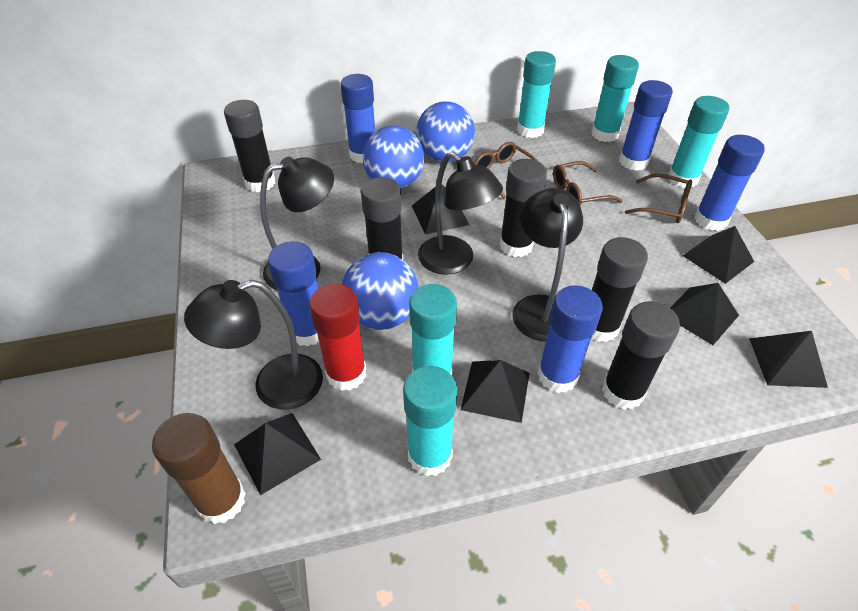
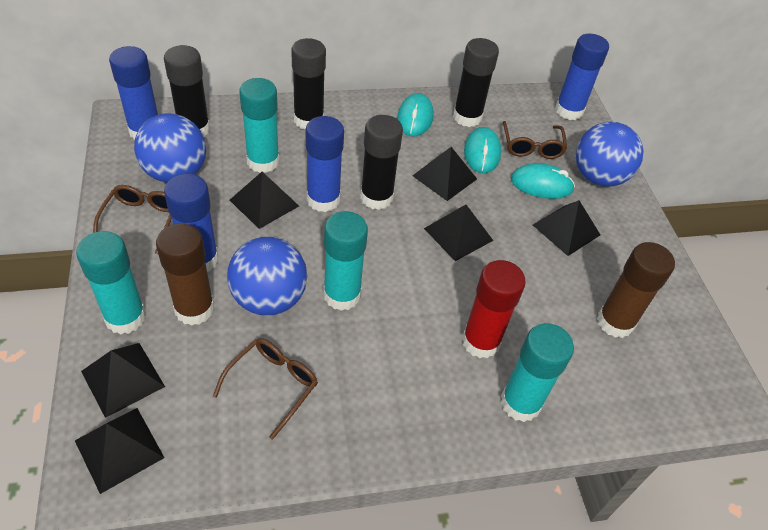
black glue stick: [224,100,275,192] [361,177,403,260] [500,159,547,257] [591,237,648,342] [602,301,680,410] = 5 -> [164,45,210,137] [291,38,326,130] [360,115,403,210] [453,38,499,127] = 4
black lamp: [184,280,323,410] [260,157,334,291] [418,152,503,275] [512,188,583,341] = 4 -> none = 0
blue glue stick: [268,241,319,347] [340,74,375,163] [537,285,603,393] [619,80,673,171] [694,135,765,231] = 5 -> [109,46,158,140] [164,174,218,272] [306,116,344,212] [555,34,609,120] = 4
brown glue stick: [152,413,246,524] = 1 -> [156,223,214,326] [597,242,675,338] = 2
turquoise glue stick: [403,366,457,476] [409,284,457,376] [517,51,556,138] [591,55,639,142] [668,96,729,188] = 5 -> [76,231,146,335] [239,78,279,173] [323,211,368,311] [501,323,574,422] = 4
turquoise mouse: none = 0 -> [397,93,434,136] [464,127,501,173] [511,163,575,199] = 3

